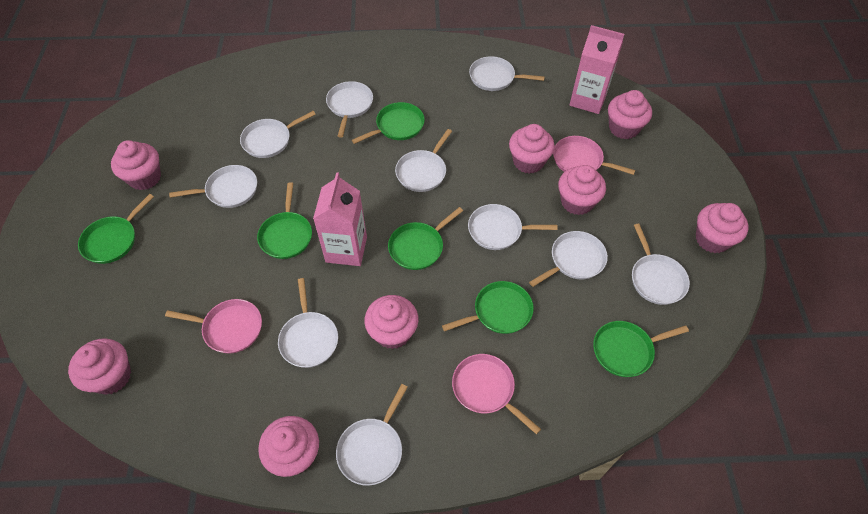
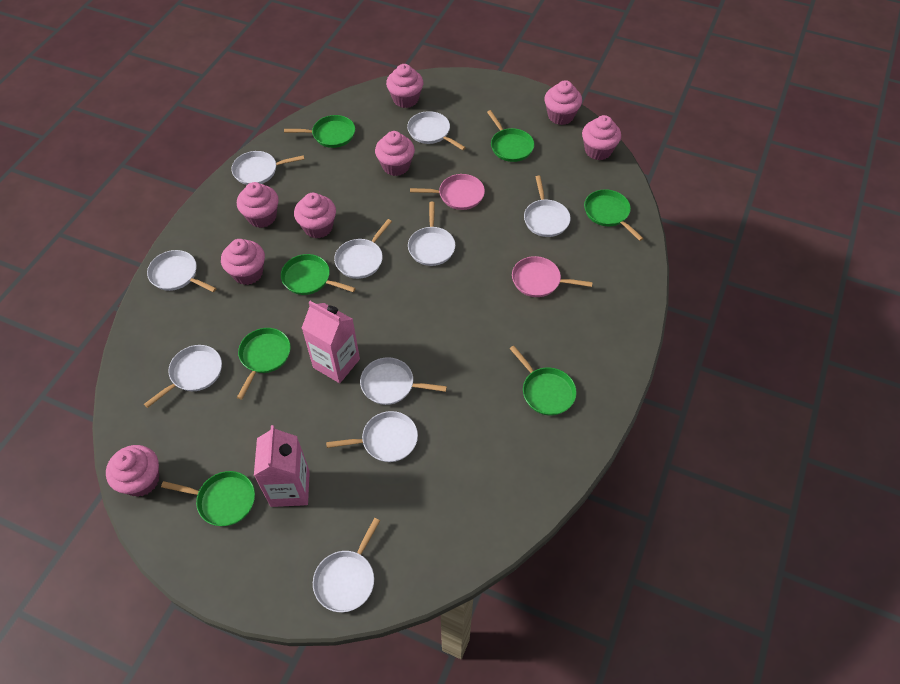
green pan: [78,194,154,264] [257,182,312,259] [352,102,425,144] [388,207,463,270] [442,281,534,334] [593,321,689,377] = 6 -> [161,471,255,526] [237,328,291,399] [281,254,356,295] [284,115,355,148] [487,110,534,162] [509,346,577,416] [584,189,644,241] = 7
pink pan: [165,299,262,353] [452,354,541,434] [553,136,635,175] = 3 -> [410,174,485,210] [512,256,593,297] = 2

